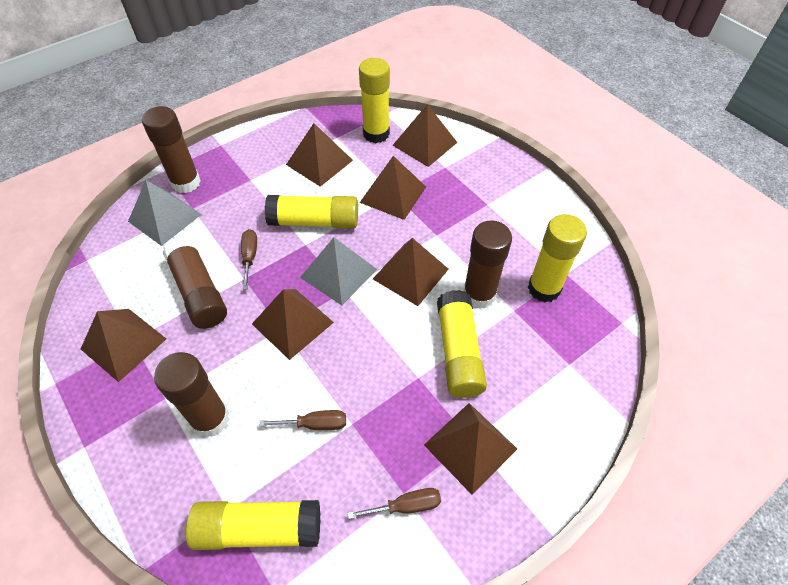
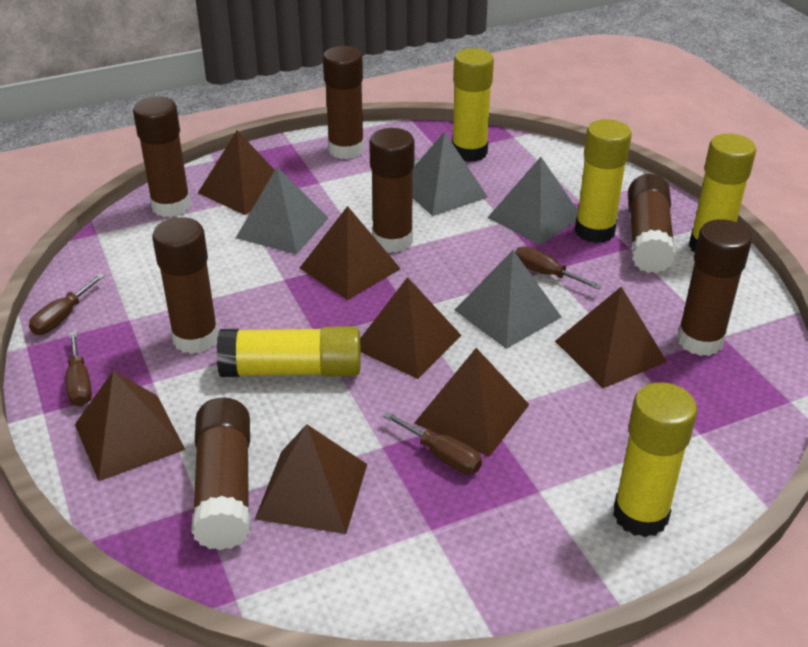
brown glue stick: [142,106,201,193] [154,352,230,437] [163,237,227,329] [463,220,512,309] = 4 -> [133,97,191,217] [152,217,218,354] [192,397,250,550] [323,46,364,159] [369,128,415,253] [628,174,676,273] [677,219,752,356] = 7
brown screwdriver: [241,229,257,290] [259,410,346,430] [348,488,441,519] = 3 -> [29,274,105,335] [66,331,92,407] [383,412,482,474] [515,246,602,290] = 4
grey pyramid: [128,180,202,246] [300,237,377,305] = 2 -> [236,167,328,254] [412,131,488,216] [455,250,561,349] [487,157,578,245] = 4

